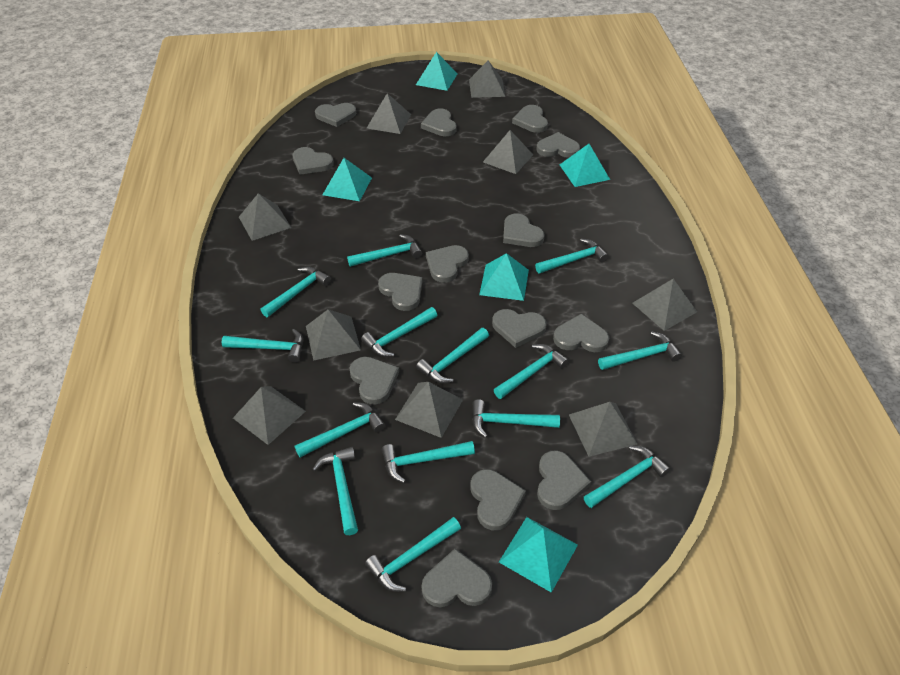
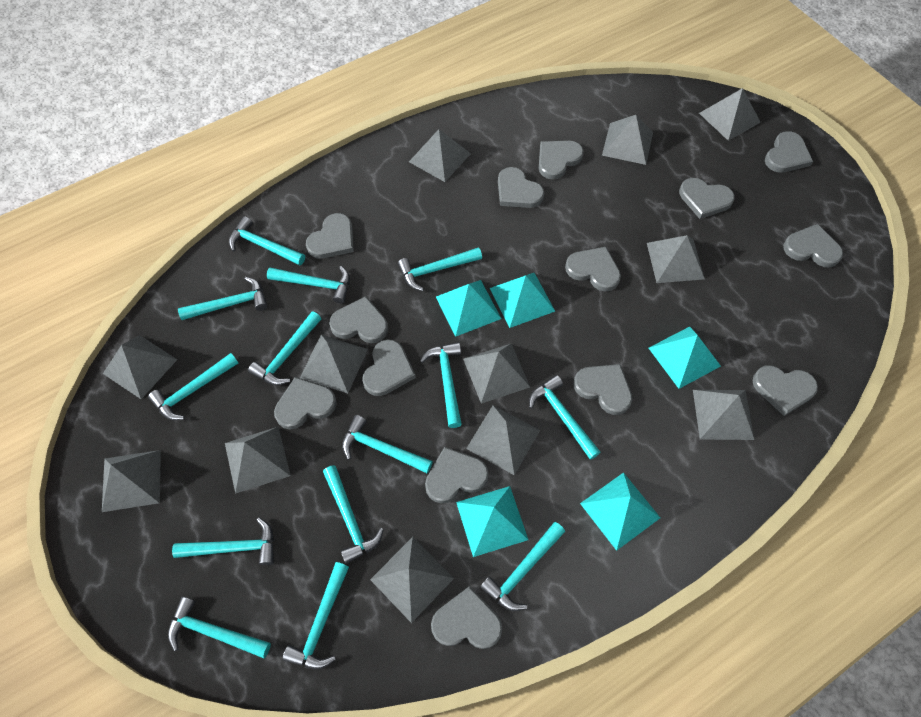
grey pyramid: [233,386,306,445] [239,194,291,241] [306,309,361,361] [367,93,411,134] [395,382,463,438] [469,61,505,98] [483,130,533,174] [569,402,637,457] [632,279,697,331] = 9 -> [102,450,161,512] [103,335,178,399] [225,427,291,494] [300,335,368,394] [370,537,454,623] [409,129,471,182] [463,344,530,404] [466,405,540,475] [602,115,653,165] [647,235,705,283] [693,390,754,440] [699,88,761,141] = 12

